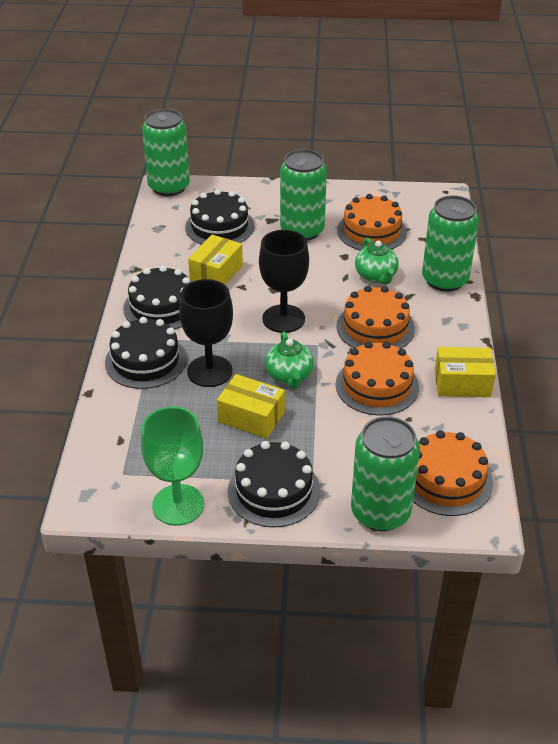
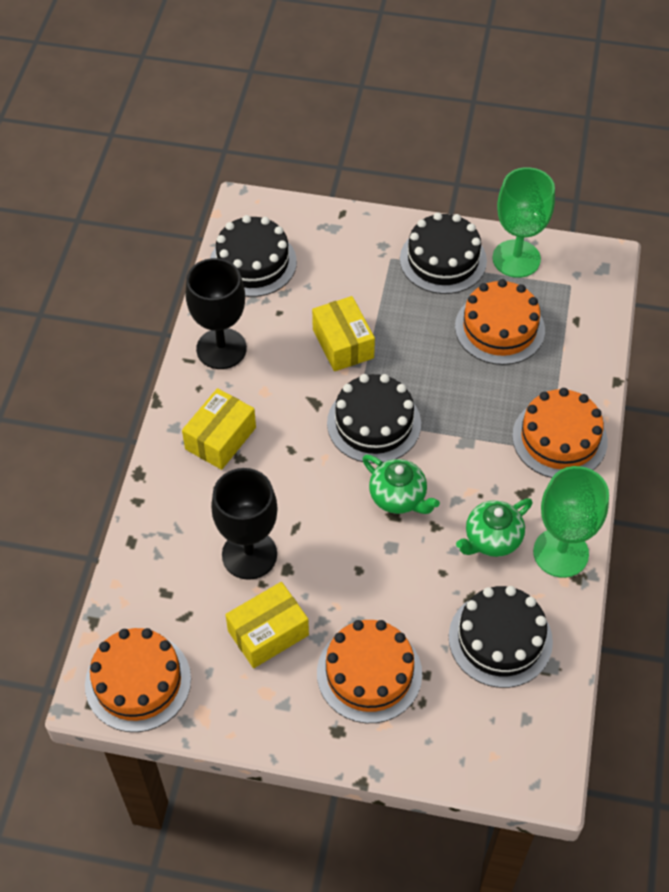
green can: [142,109,190,196] [280,149,327,241] [351,416,420,531] [422,195,479,292] = 4 -> none = 0
green goblet: [141,407,204,526] = 1 -> [493,167,555,278] [533,466,609,578] = 2

